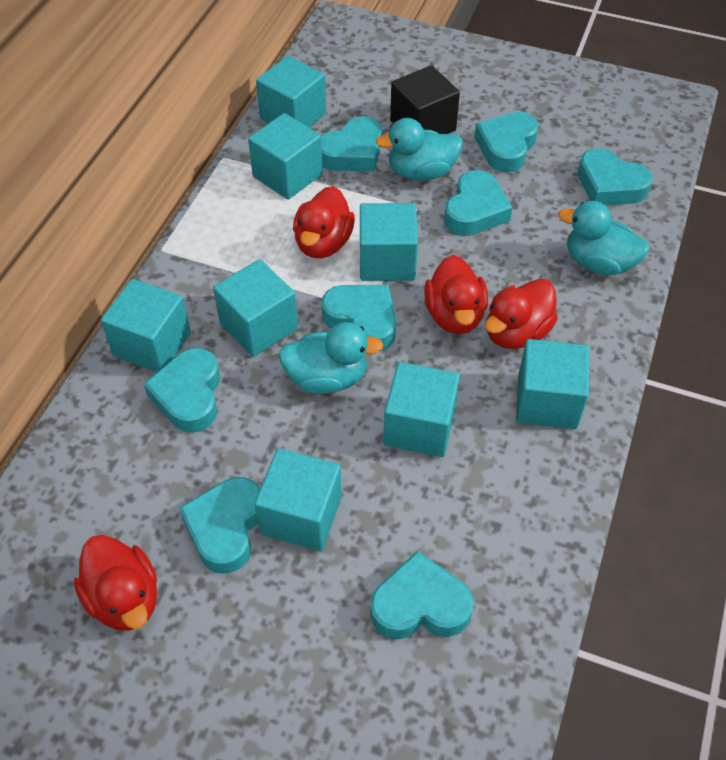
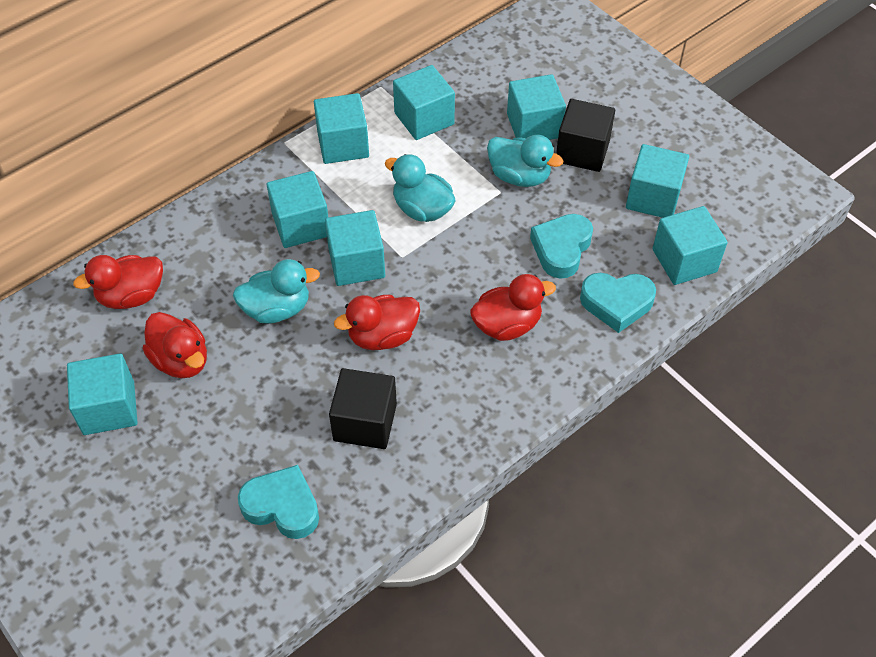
black cube: [390,65,460,134] = 1 -> [329,368,397,449] [556,99,615,172] = 2
turquoise heart: [144,348,220,433] [179,477,260,574] [321,116,382,172] [322,285,396,351] [370,551,473,639] [444,170,512,236] [474,112,539,173] [578,148,653,205] = 8 -> [238,465,319,539] [530,214,593,279] [580,273,656,333] = 3

